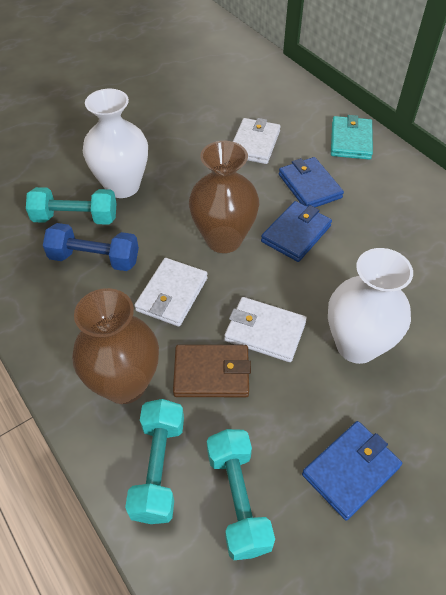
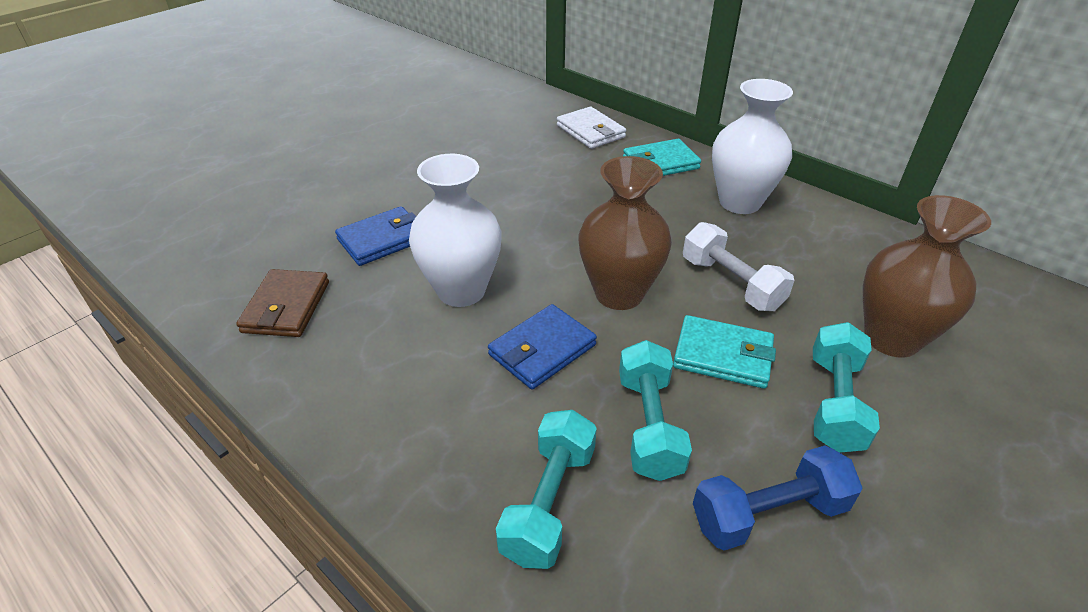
blue wallet: [261,201,332,262] [279,157,344,207] [302,421,402,520] = 3 -> [335,206,416,266] [488,304,597,390] = 2
turquoise wallet: [331,115,373,160] = 1 -> [623,139,701,176] [673,315,776,389] = 2
white dumbbell: none = 0 -> [683,222,795,311] = 1
white wallet: [134,258,208,327] [224,297,307,362] [233,118,281,164] = 3 -> [557,107,626,149] = 1

